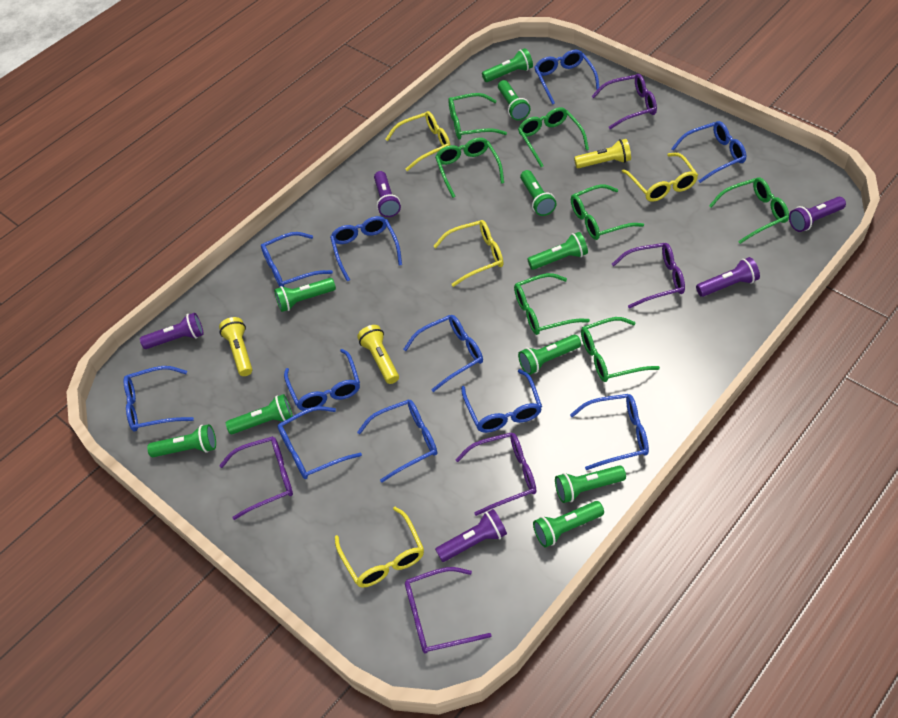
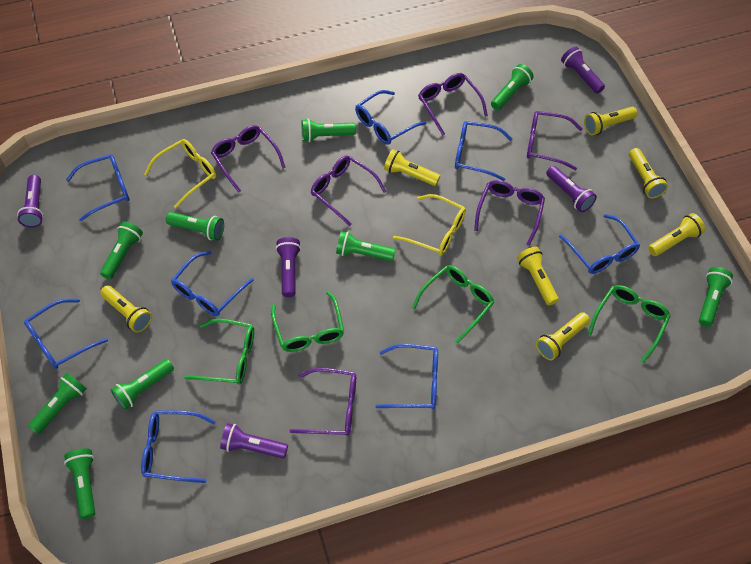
blue glasses: [123,366,194,431] [261,232,333,287] [278,406,362,479] [284,349,360,411] [330,216,402,281] [357,399,437,483] [403,315,483,392] [461,369,542,433] [534,50,599,105] [570,394,649,470] [671,121,746,183] = 11 -> [24,299,108,369] [66,154,130,221] [141,410,216,483] [171,251,254,316] [355,90,427,145] [375,344,438,409] [455,121,512,181] [559,214,640,274] = 8
green flashlight: [147,424,216,457] [226,394,293,434] [274,278,336,312] [482,48,533,82] [498,80,531,121] [518,335,581,375] [520,170,557,216] [527,232,588,270] [533,501,604,547] [555,465,626,503] = 10 -> [28,373,87,434] [64,448,95,519] [100,222,143,279] [111,359,174,410] [166,212,224,241] [302,119,356,142] [336,231,396,261] [491,64,534,110] [699,267,733,327] = 9
green glasses: [435,138,504,198] [448,93,507,140] [514,273,590,335] [518,107,589,167] [571,184,644,240] [581,317,660,382] [709,178,789,244] = 7 -> [184,319,254,385] [271,291,344,352] [412,265,494,344] [588,285,671,363] = 4
purple glasses: [219,436,293,520] [405,567,492,653] [455,432,536,516] [592,74,657,129] [612,243,685,309] = 5 -> [211,125,286,193] [290,368,356,436] [311,155,386,226] [418,73,488,136] [474,180,545,246] [527,111,583,170] = 6
yellow flashlight: [219,317,252,376] [357,325,399,384] [574,139,631,168] = 3 -> [100,285,152,333] [384,149,440,186] [517,247,559,306] [536,312,590,360] [584,107,638,135] [629,148,668,198] [648,213,705,256] = 7
yellow glasses: [335,507,424,588] [385,111,450,171] [433,220,503,287] [622,153,698,202] = 4 -> [144,139,216,208] [393,194,466,256] = 2

